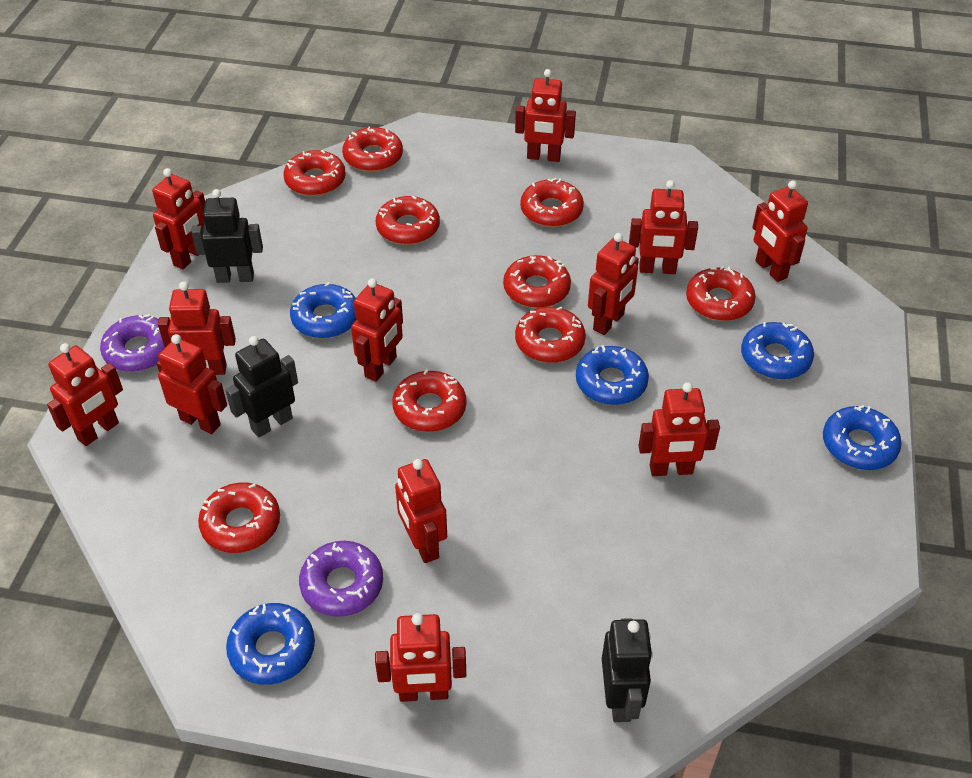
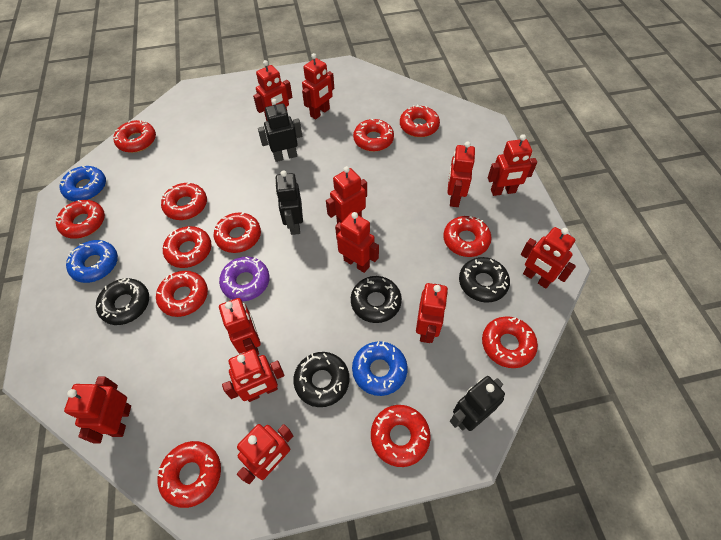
black donut: none = 0 -> [96,278,149,325] [293,352,350,407] [351,276,402,323] [459,257,510,303] = 4
blue donut: [226,603,315,685] [290,282,356,338] [576,345,649,405] [741,322,814,380] [823,405,902,470] = 5 -> [59,166,106,201] [66,240,118,283] [352,341,408,396] = 3
purple donut: [100,314,165,372] [299,541,383,617] = 2 -> [219,257,270,301] = 1
red donut: [198,482,280,553] [283,150,346,196] [342,127,403,172] [376,196,440,245] [392,369,466,432] [503,255,571,308] [515,307,586,363] [520,178,584,227] [686,266,756,321] = 9 -> [56,200,105,239] [113,120,156,153] [156,271,208,317] [158,441,221,508] [161,182,207,220] [163,226,211,268] [214,212,261,253] [353,119,394,152] [371,405,431,467] [400,104,440,137] [443,216,492,257] [482,316,538,368] = 12

